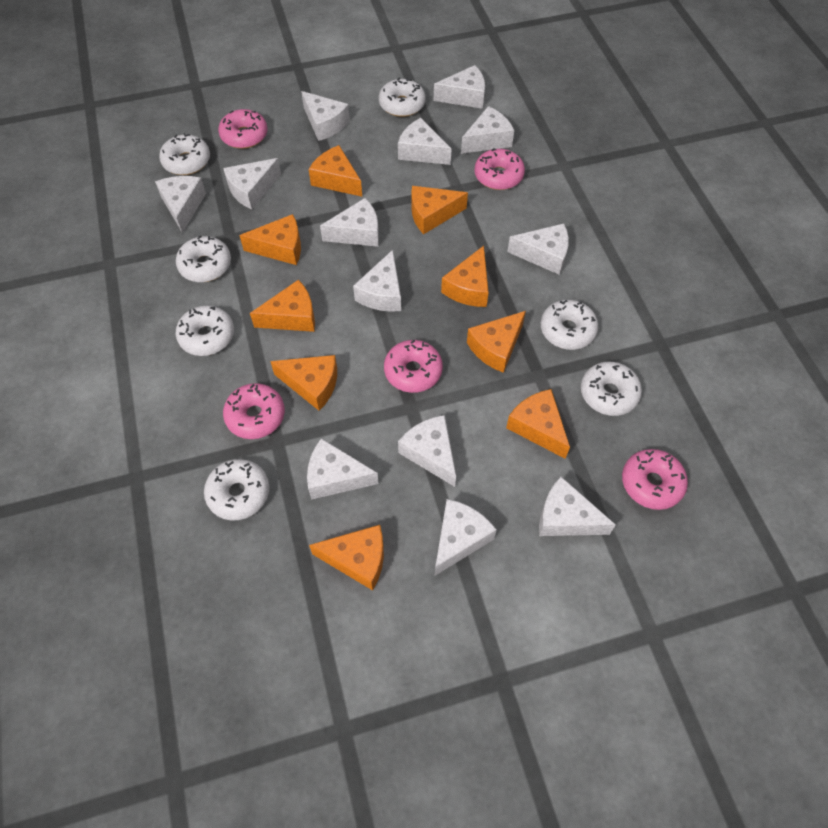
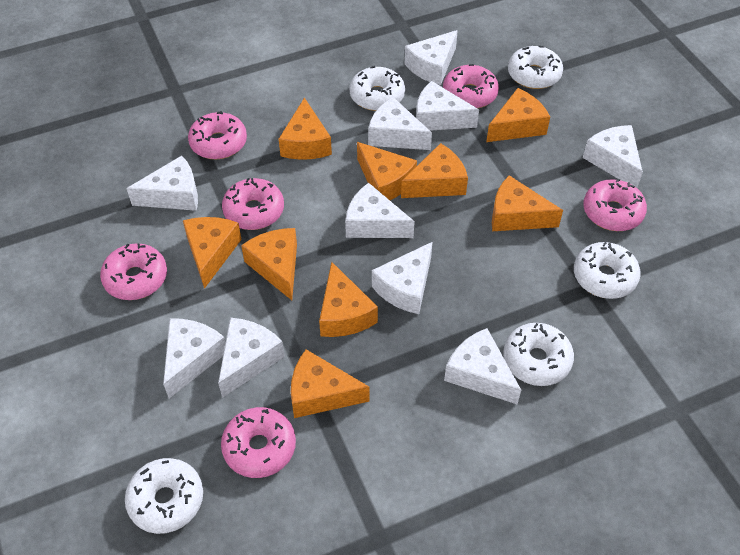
pink donut: [218,109,268,149] [223,383,285,439] [384,340,443,393] [474,148,525,190] [622,449,688,510] = 5 -> [100,243,167,300] [188,111,247,160] [221,407,296,478] [222,178,284,230] [443,64,499,108] [583,179,647,231] = 6
white cheese: [155,176,206,233] [223,158,281,210] [301,91,350,141] [307,438,379,500] [320,198,379,247] [353,250,401,312] [398,118,452,165] [398,415,456,487] [434,65,485,109] [435,499,497,576] [461,106,514,154] [507,223,569,275] [539,477,616,536] = 13 -> [126,156,198,211] [163,318,226,398] [218,318,285,398] [345,183,415,238] [368,97,432,150] [372,242,432,314] [404,30,458,85] [416,81,479,131] [444,328,521,404] [583,125,643,188] = 10
white donut: [159,133,210,175] [175,305,234,356] [176,236,231,282] [204,459,269,520] [379,78,426,117] [541,300,598,350] [581,362,642,416] = 7 -> [125,458,203,534] [350,66,405,111] [503,323,574,386] [508,46,563,89] [574,242,641,299] = 5

